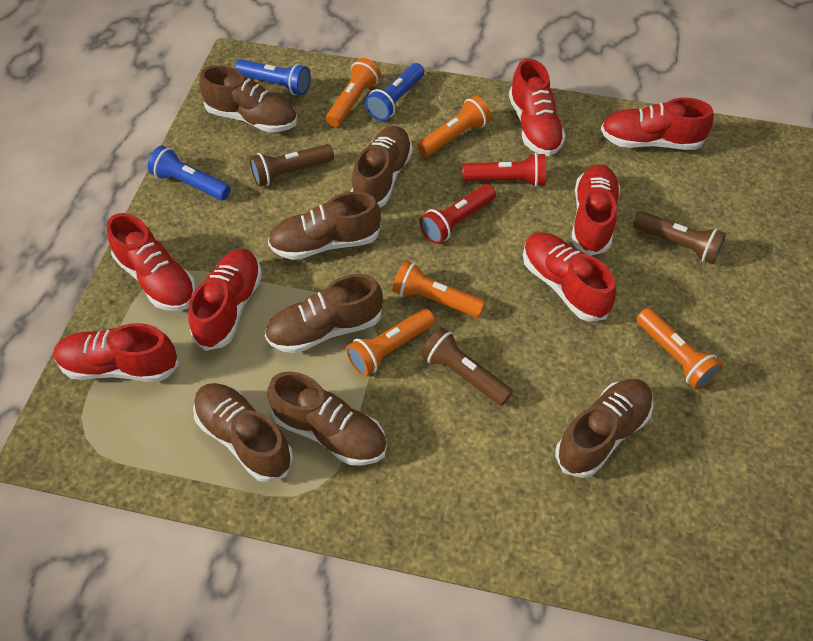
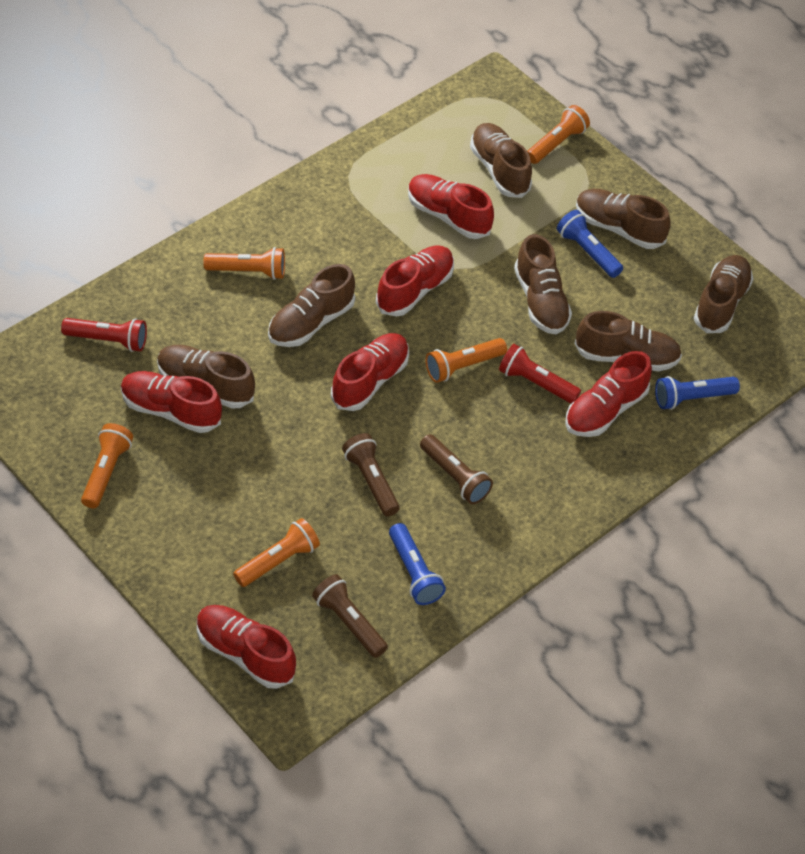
red shoe: [54,323,179,382] [107,213,196,311] [188,249,262,351] [509,59,566,156] [523,232,616,322] [572,164,620,256] [601,98,713,150] = 7 -> [121,371,222,433] [197,605,296,689] [331,333,409,411] [376,246,454,317] [408,174,494,239] [565,351,652,437] = 6

